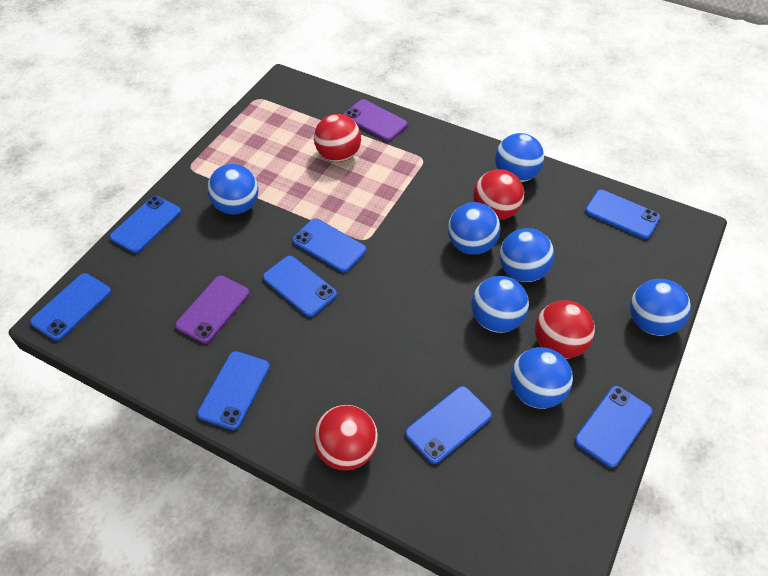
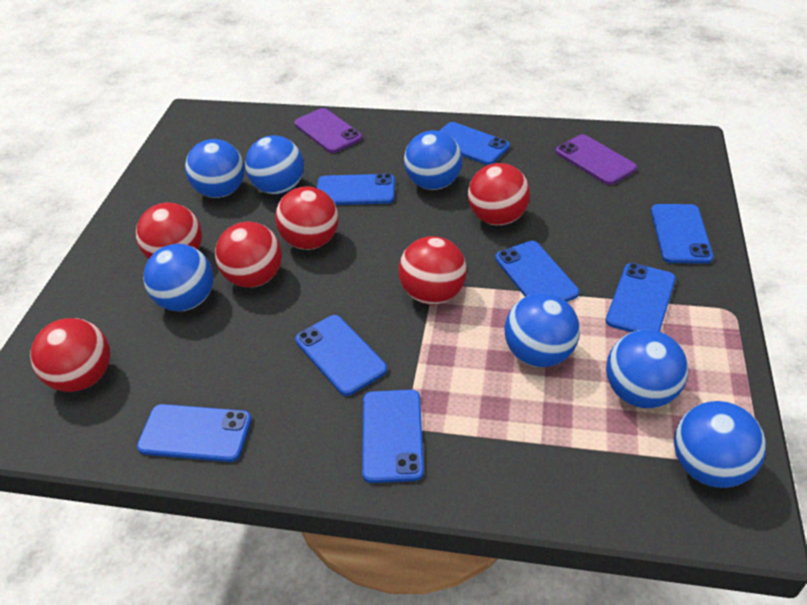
red ball: [313,405,378,471] [314,114,361,162] [473,169,524,220] [535,300,595,359] = 4 -> [30,318,110,392] [136,202,202,259] [215,222,282,287] [275,186,339,250] [399,236,467,305] [468,163,530,225] = 6

